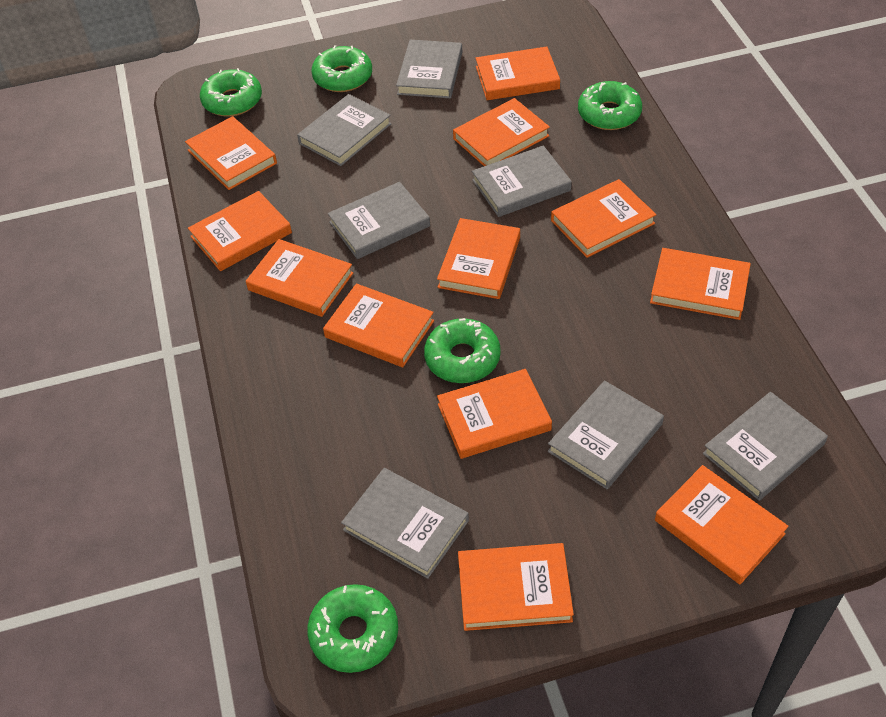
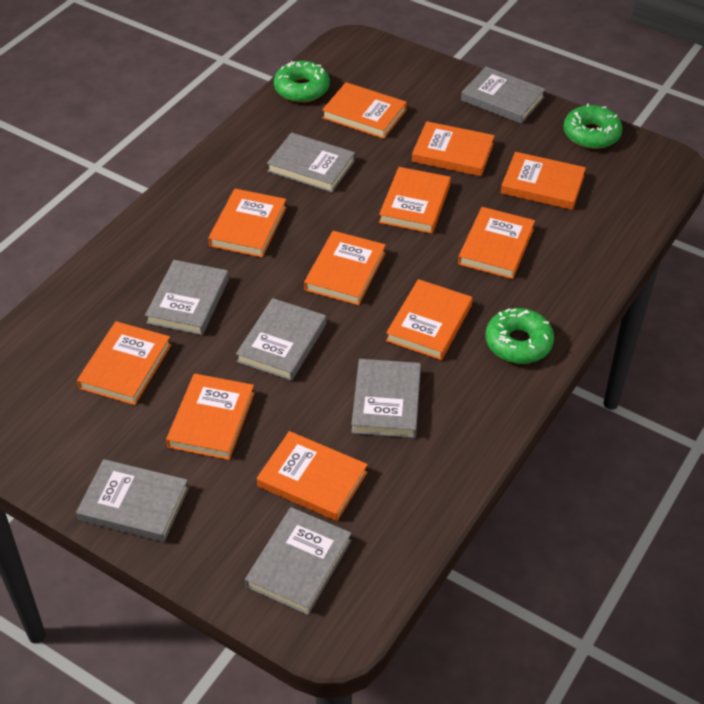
green donut: [200,68,262,117] [307,584,398,673] [311,45,372,92] [424,318,501,383] [578,81,642,130] = 5 -> [274,61,330,103] [485,308,554,364] [563,103,623,149] = 3
orange book: [185,116,277,190] [188,191,292,271] [246,239,353,317] [323,283,434,367] [437,218,520,299] [437,369,552,459] [453,98,550,166] [458,543,574,631] [476,47,560,100] [551,179,656,258] [650,248,751,320] [655,465,789,584] = 12 -> [77,321,171,405] [166,374,255,460] [208,189,287,258] [257,431,368,521] [304,231,386,305] [322,82,407,139] [379,167,451,234] [386,279,472,360] [412,121,495,176] [458,207,535,279] [501,152,586,210] = 11

